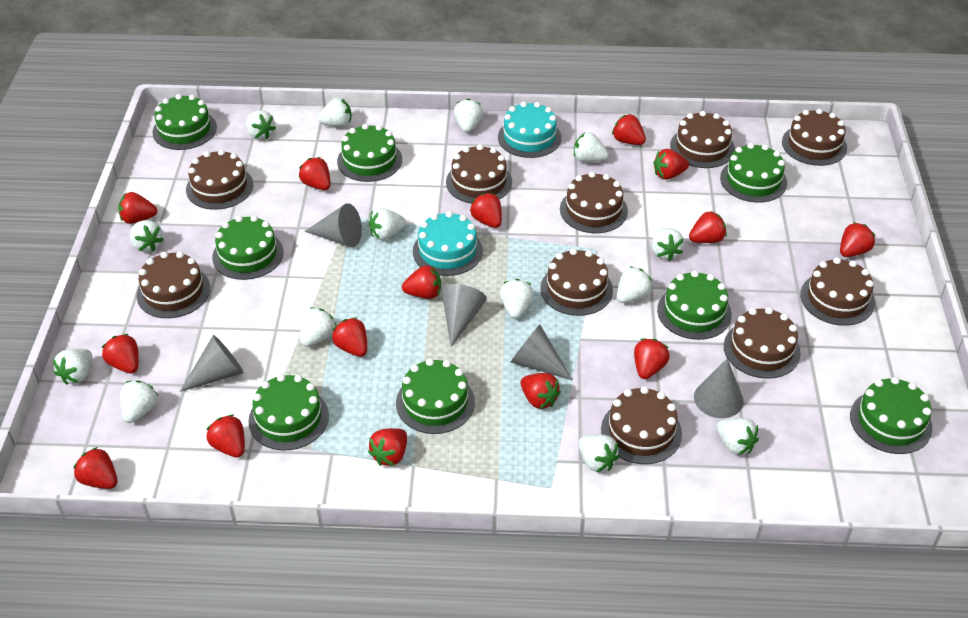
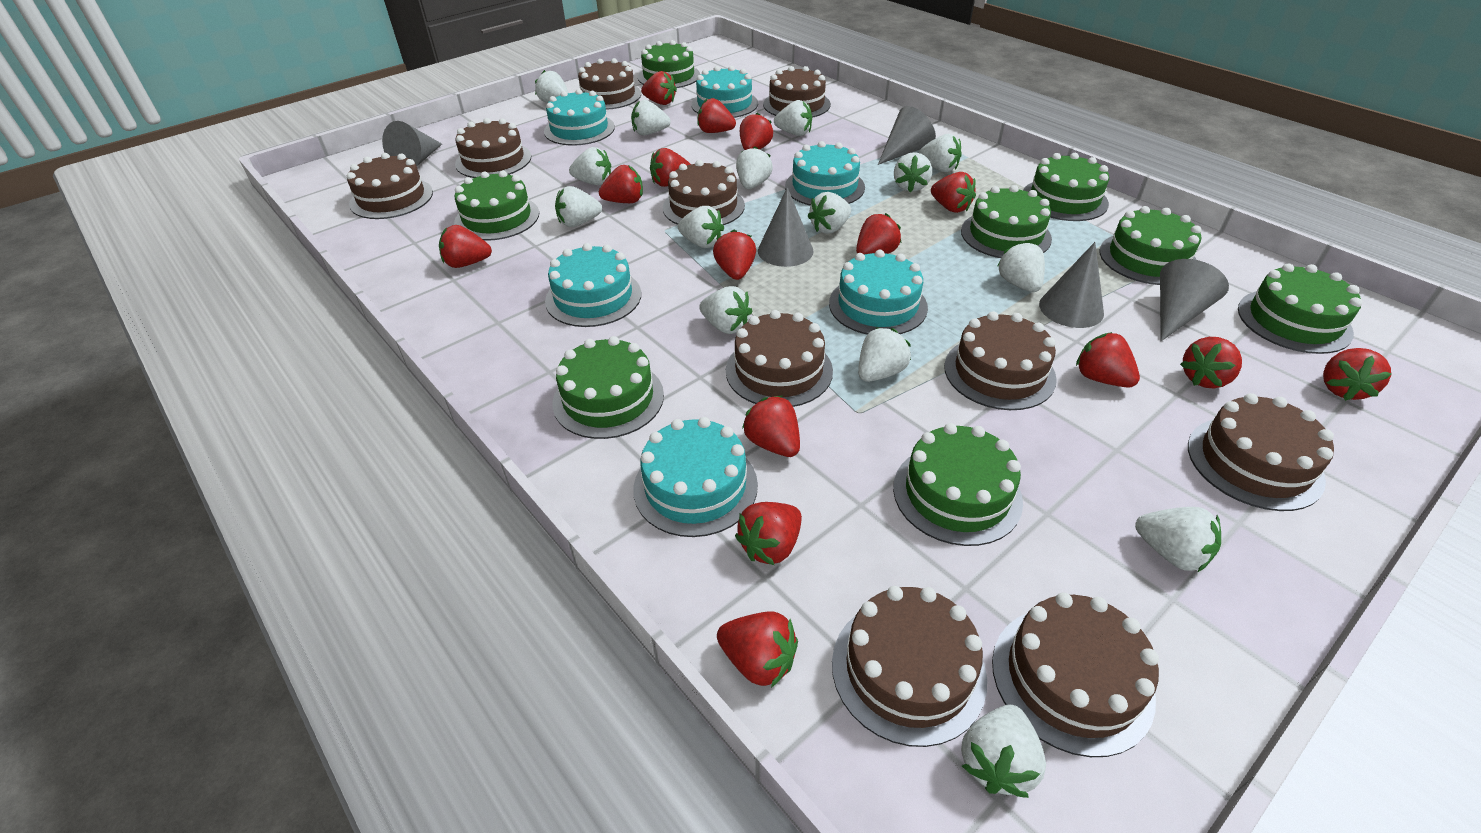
turquoise cake: [413,211,483,276] [498,102,562,158] = 2 -> [544,89,615,146] [545,243,641,327] [633,417,758,537] [691,66,758,118] [785,141,865,206] [829,250,928,335] = 6
white strawberry: [53,349,92,385] [120,380,158,423] [130,220,164,252] [246,110,276,140] [300,307,337,347] [317,98,351,127] [369,208,406,240] [454,99,483,133] [500,279,534,319] [574,132,609,162] [578,434,620,472] [617,266,653,303] [652,228,684,261] [716,418,759,455] = 14 -> [535,70,569,103] [555,186,602,227] [569,147,611,185] [631,100,670,135] [678,206,724,248] [699,286,752,334] [736,146,773,189] [774,100,812,136] [807,192,851,234] [858,327,911,382] [894,152,932,192] [919,134,962,172] [961,704,1046,798] [997,241,1045,292] [1135,507,1221,573] = 15

